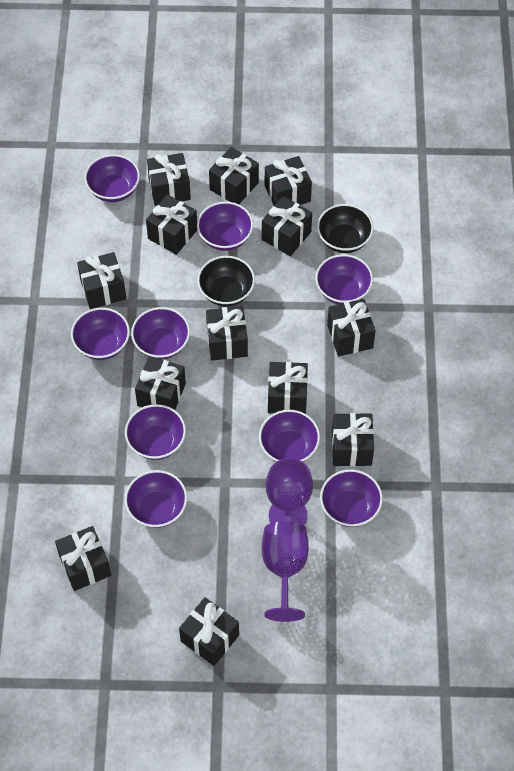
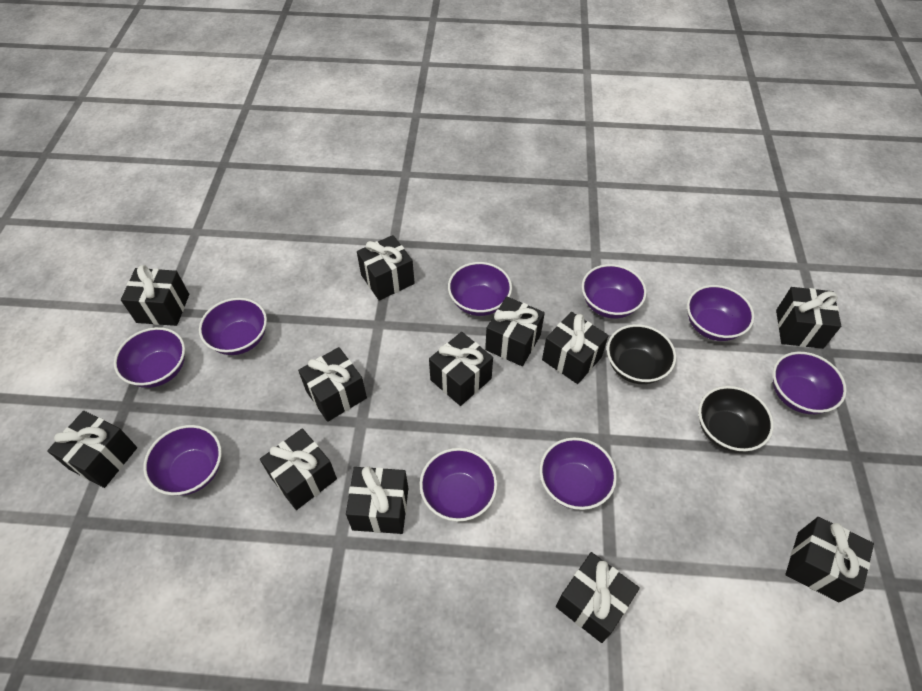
black gift: [55,526,111,591] [77,252,126,309] [135,356,186,410] [146,195,197,255] [147,153,191,206] [179,597,239,666] [206,306,248,360] [209,147,259,204] [262,196,312,256] [265,156,312,206] [268,362,308,414] [327,299,376,356] [332,413,374,466] = 13 -> [47,411,137,488] [121,265,189,326] [260,428,337,510] [298,347,367,422] [346,466,409,534] [357,235,415,301] [429,332,493,406] [485,297,545,366] [542,312,609,384] [556,552,640,643] [776,287,841,349] [785,517,874,602] = 12
purple goblet: [262,521,309,622] [265,458,313,525] = 2 -> none = 0

